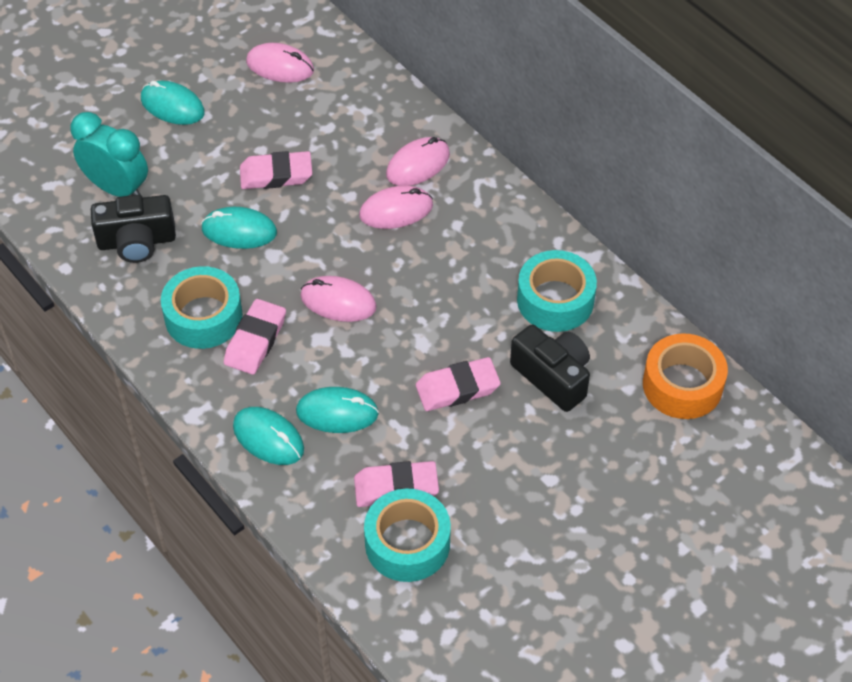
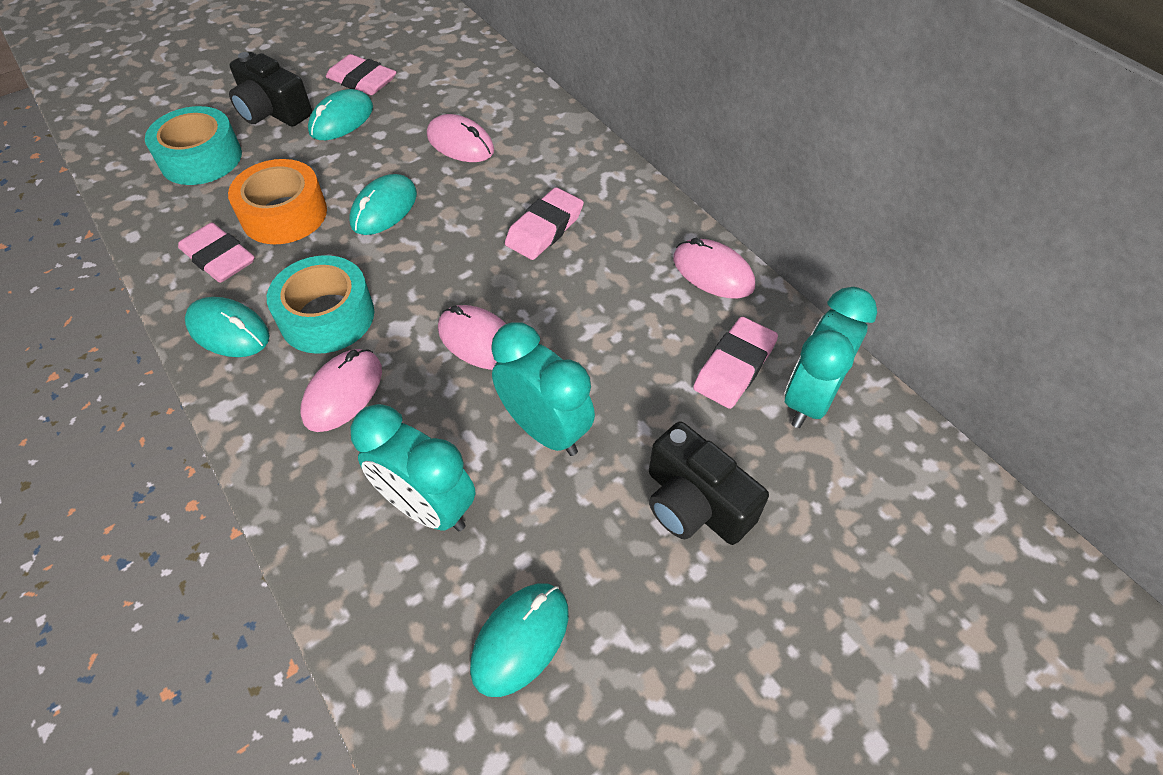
turquoise clock: [70,112,148,198] = 1 -> [350,404,476,531] [491,322,595,456] [784,287,877,428] = 3
turquoise tape: [161,266,243,349] [364,489,451,582] [517,250,597,332] = 3 -> [145,106,242,185] [267,255,374,354] = 2

